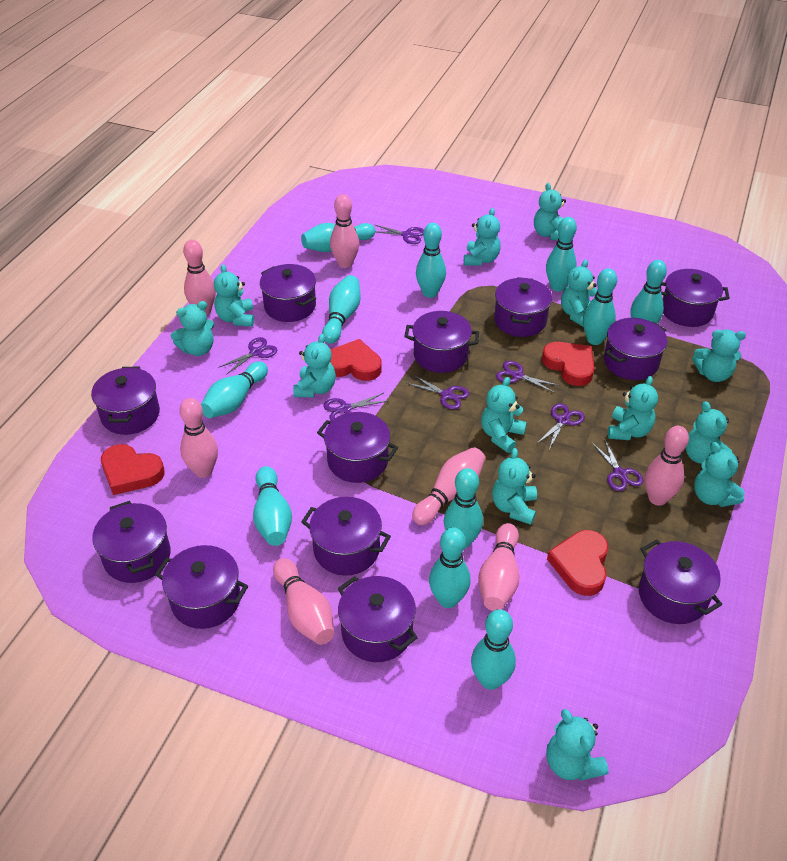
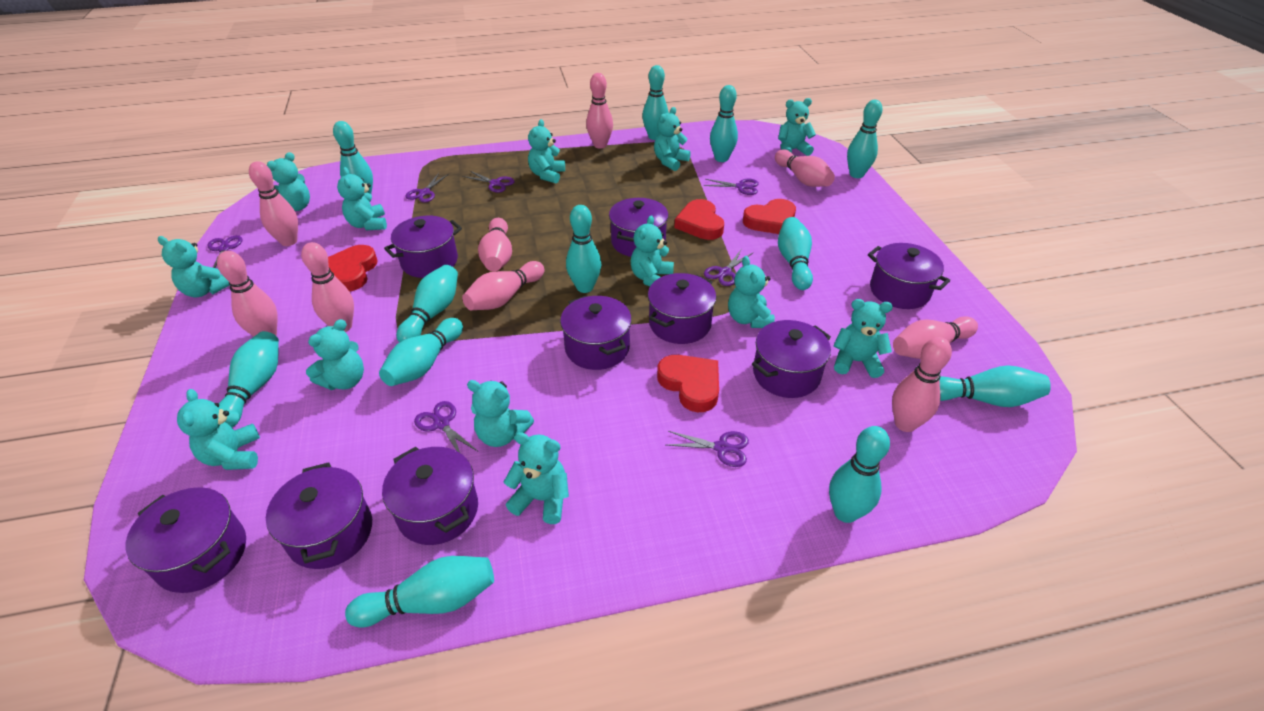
pink bowling pin: [179,398,218,478] [183,240,216,315] [273,558,334,645] [330,194,359,268] [412,447,485,525] [478,523,519,611] [645,426,689,506] = 7 -> [217,251,278,337] [249,161,298,246] [301,242,354,332] [462,261,544,310] [478,218,512,271] [586,73,613,149] [775,149,835,187] [892,337,952,432] [893,316,978,359] = 9
purple pot: [91,367,160,435] [92,501,171,583] [155,545,248,629] [260,264,316,322] [301,497,391,576] [317,412,398,483] [338,576,418,662] [404,311,479,373] [494,277,552,337] [604,318,668,380] [639,539,722,624] [661,269,730,327] = 12 -> [126,487,246,593] [266,462,372,569] [382,447,478,545] [384,216,462,278] [560,296,632,370] [609,198,669,257] [648,273,716,344] [752,320,831,398] [868,243,950,309] = 9
turquoise bowling pin: [201,361,268,418] [253,466,292,546] [301,223,375,252] [322,275,361,344] [416,223,446,298] [429,527,471,608] [444,468,483,548] [471,609,516,690] [546,217,577,292] [583,268,617,345] [631,260,667,324] = 11 -> [219,331,279,427] [333,121,373,194] [345,556,494,627] [379,318,463,386] [397,265,458,343] [566,205,601,293] [642,65,669,140] [710,85,738,162] [778,217,813,290] [829,426,890,523] [847,100,883,178] [939,365,1051,407] = 12

